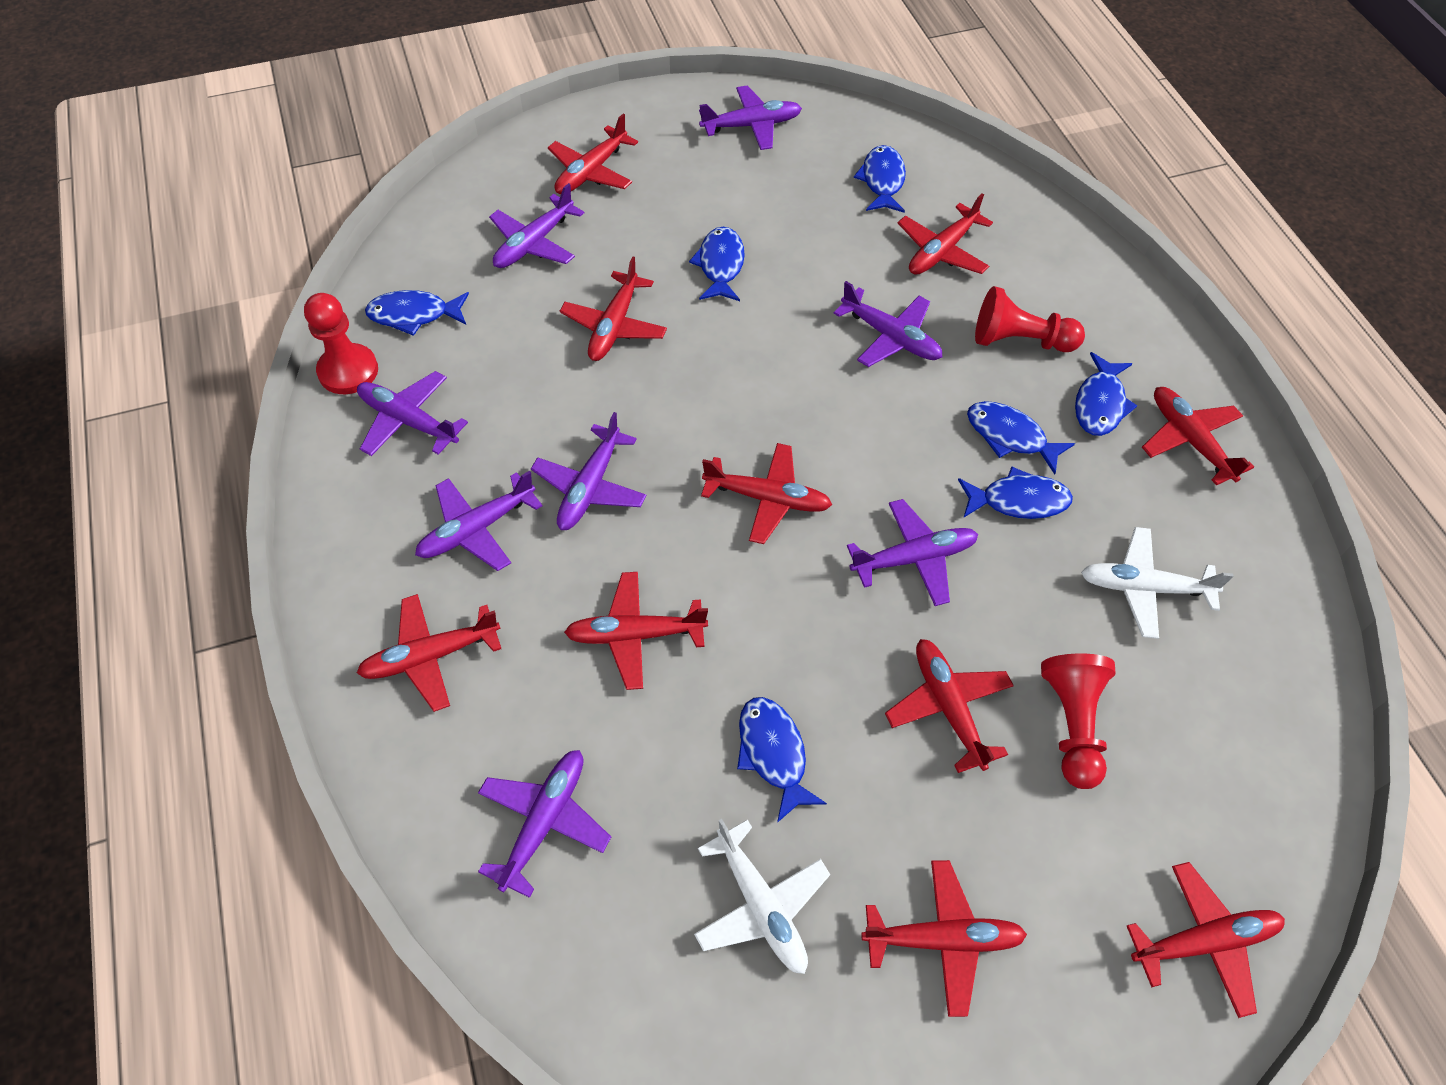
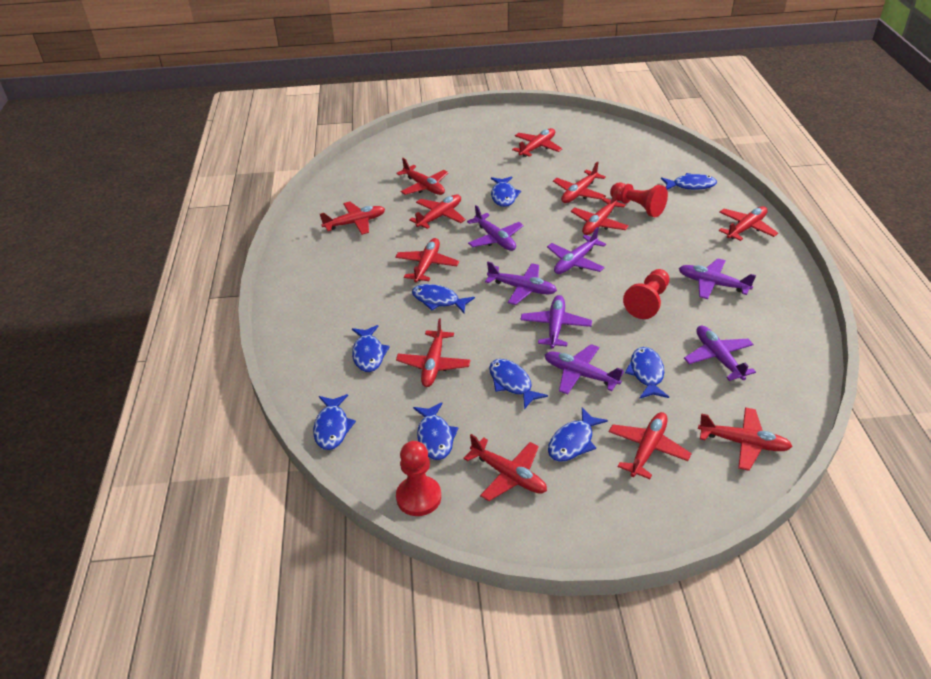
blue fish: [365,290,469,336] [689,227,745,301] [737,697,827,823] [854,145,906,213] [958,466,1073,519] [967,401,1075,474] [1075,352,1138,436] = 7 -> [313,394,356,450] [352,325,390,372] [412,284,475,313] [413,402,458,460] [489,359,548,409] [491,177,521,207] [548,407,608,462] [625,347,669,399] [661,173,717,190] = 9
purple plane: [357,371,468,456] [415,471,542,571] [478,750,611,898] [489,183,584,268] [531,412,647,530] [699,86,802,150] [833,281,943,367] [847,499,978,606] = 8 -> [467,205,524,251] [485,262,557,305] [520,295,592,349] [545,344,624,394] [547,227,606,274] [679,259,756,299] [684,326,756,381] = 7
red plane: [357,594,501,712] [548,114,638,194] [560,256,667,361] [564,572,708,690] [701,443,832,544] [861,860,1027,1017] [885,639,1014,773] [898,193,993,275] [1127,862,1285,1018] [1142,387,1254,485] = 10 -> [320,202,385,235] [395,238,459,283] [396,158,449,195] [396,318,470,387] [409,194,466,229] [463,434,547,501] [512,128,562,157] [553,161,606,203] [571,189,629,235] [609,412,692,479] [698,407,793,471] [719,206,778,241] = 12
white plane: [694,819,830,974] [1081,527,1234,639] = 2 -> none = 0

